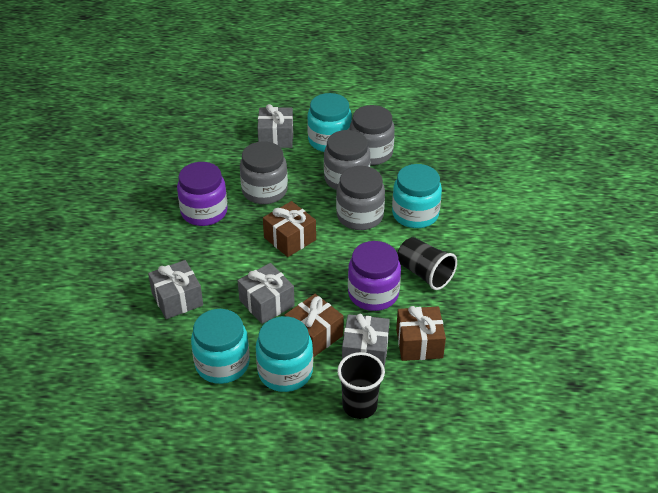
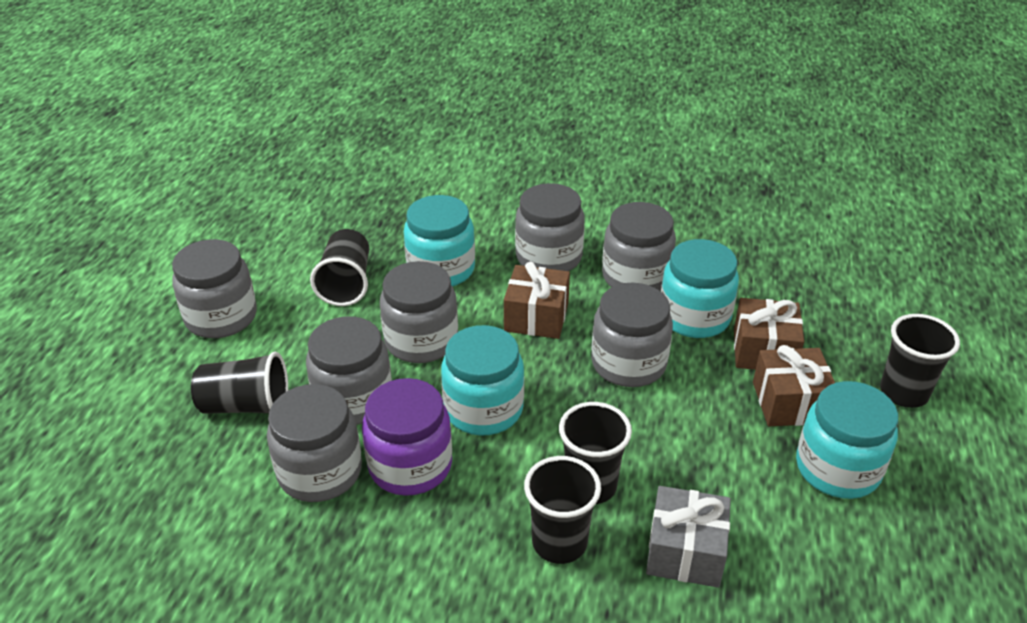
black cup: [337,352,385,419] [398,237,457,290] = 2 -> [191,352,288,414] [310,229,369,306] [524,456,601,564] [559,402,632,504] [880,314,960,408] = 5
grey gift: [148,260,203,319] [238,263,295,324] [257,104,293,148] [342,314,390,368] = 4 -> [646,486,731,588] = 1
grey jar: [240,141,288,204] [324,130,370,190] [336,166,385,230] [350,105,395,165] = 4 -> [172,239,257,338] [267,384,362,502] [306,316,392,425] [380,261,458,363] [515,183,585,271] [591,283,673,387] [602,202,676,291] = 7
purple jar: [177,162,228,226] [348,241,401,311] = 2 -> [362,378,452,496] = 1

